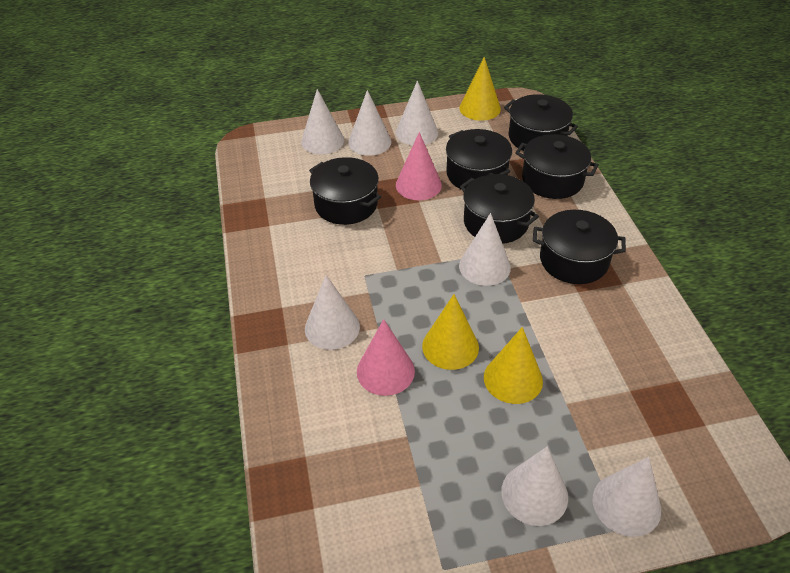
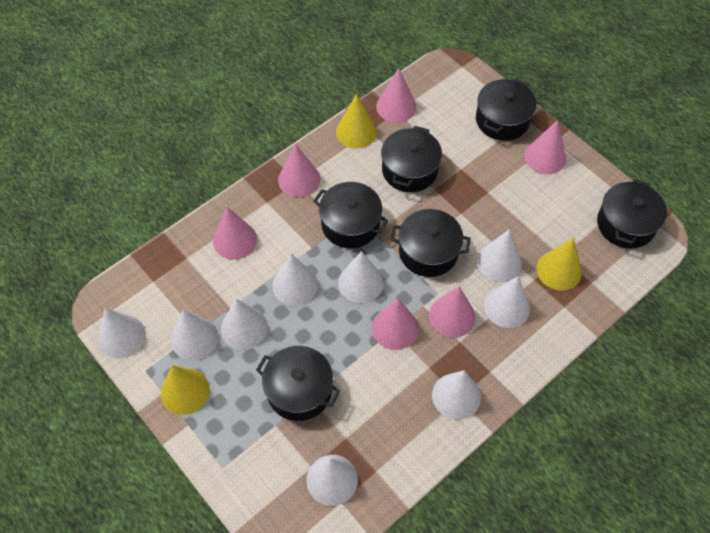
pink cone: [357,319,415,396] [396,132,442,200] = 2 -> [213,207,257,260] [278,143,320,197] [372,299,419,350] [376,68,416,123] [429,286,475,338] [524,120,566,174] = 6
white cone: [301,89,344,154] [305,275,360,350] [348,90,391,156] [396,80,438,146] [459,213,511,286] [501,446,568,526] [593,457,661,537] = 7 -> [98,308,146,359] [171,310,219,361] [221,299,268,350] [272,254,318,306] [306,455,358,506] [338,251,384,303] [432,370,481,420] [477,229,522,282] [484,277,530,328] = 9

